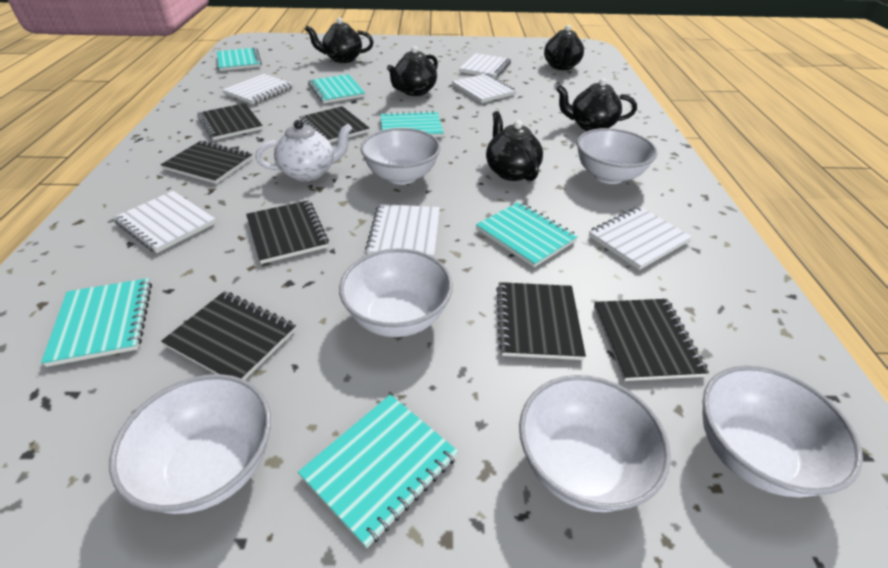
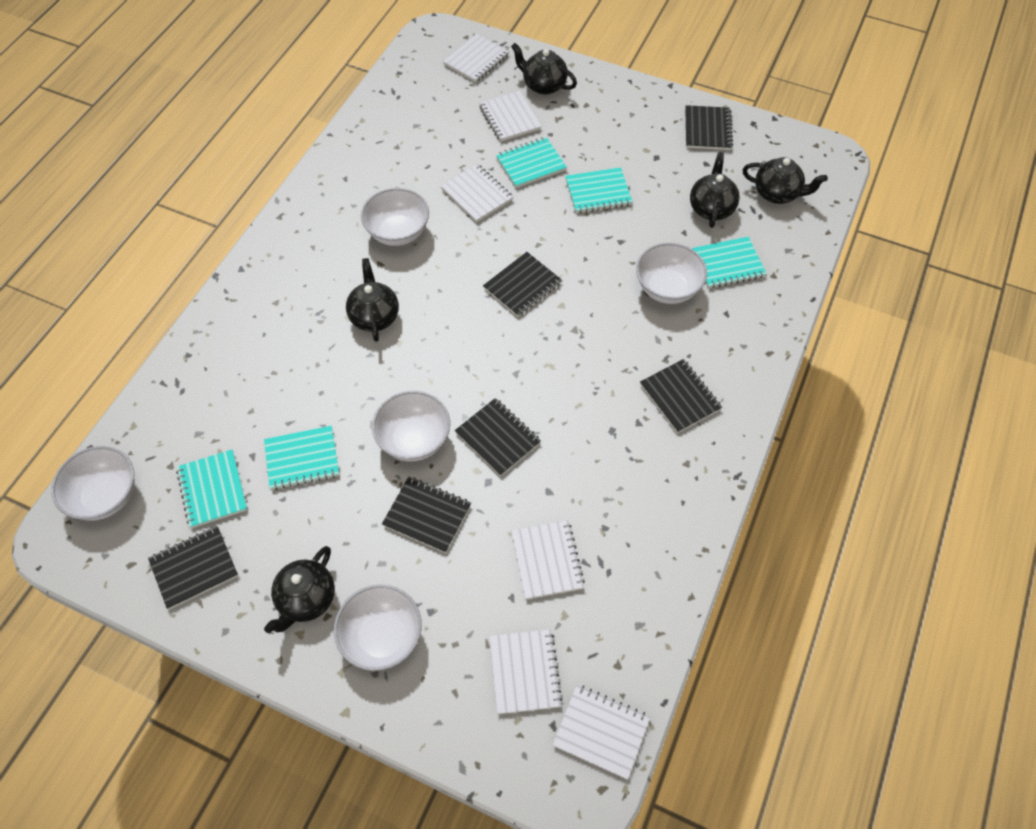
black notebook: [161,140,253,184] [161,291,296,380] [197,103,263,140] [246,200,329,264] [299,106,369,143] [496,282,586,360] [594,299,709,381] = 7 -> [148,526,238,609] [382,476,471,553] [455,398,541,476] [483,252,562,317] [640,359,722,433] [685,105,733,150] = 6
turquoise notebook: [41,278,152,367] [217,47,262,71] [298,394,458,548] [308,74,365,104] [380,110,444,137] [476,202,578,267] = 6 -> [176,449,247,528] [264,426,339,490] [496,137,567,188] [565,167,633,213] [692,237,766,288] = 5
white bowl: [109,374,271,514] [339,249,453,337] [360,128,441,185] [519,375,671,512] [577,128,658,184] [702,365,863,497] = 6 -> [51,446,134,521] [334,584,422,671] [361,188,429,246] [372,391,450,461] [636,243,707,304] = 5
white teapot: [256,120,352,182] = 1 -> none = 0

